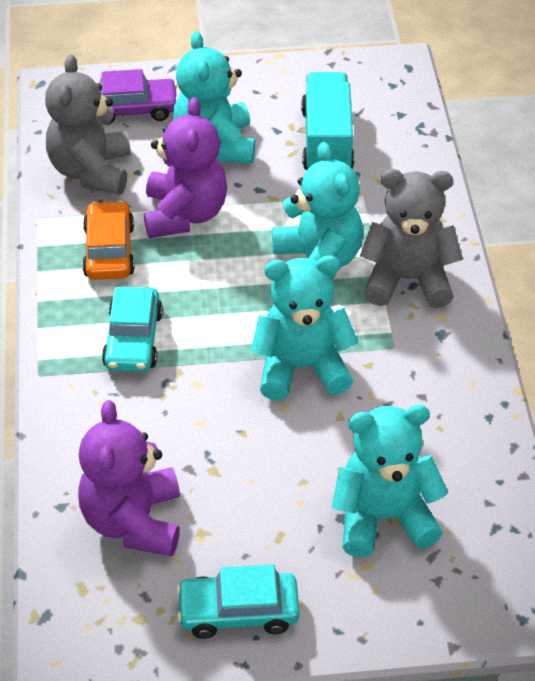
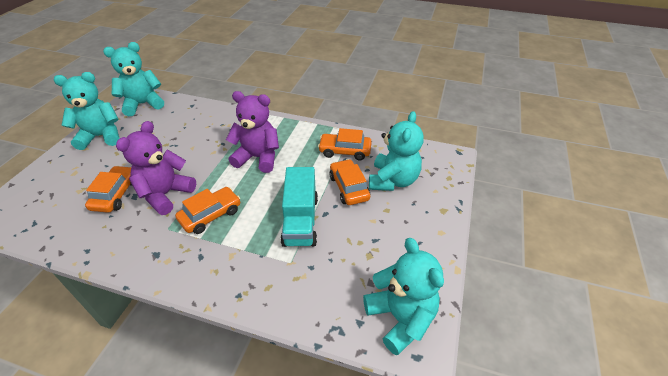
grey teddy bear: [45,55,131,195] [360,169,463,308] = 2 -> none = 0
orange car: [82,201,135,280] = 1 -> [85,166,132,213] [175,187,240,234] [318,128,372,161] [329,159,370,205] = 4
purple car: [96,69,178,124] = 1 -> none = 0
turquoise car: [102,287,163,372] [176,565,300,639] = 2 -> none = 0

